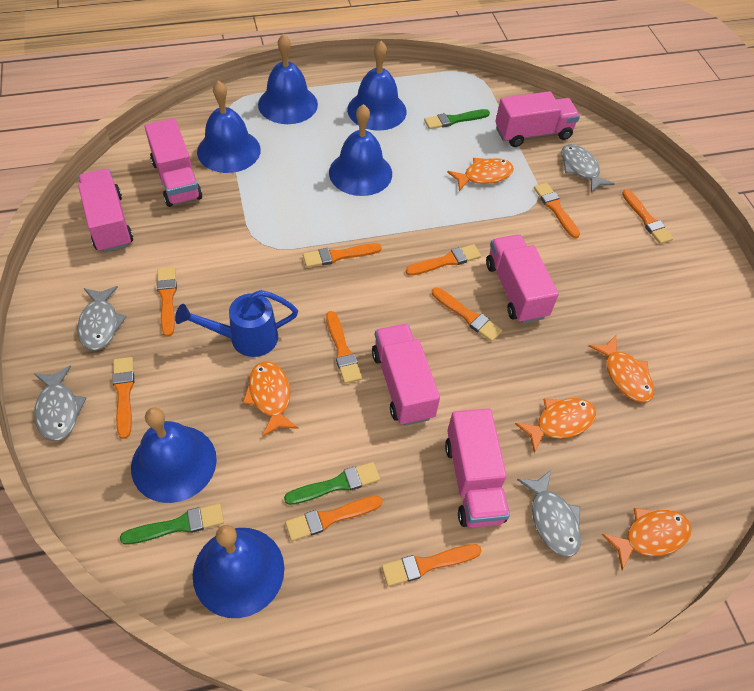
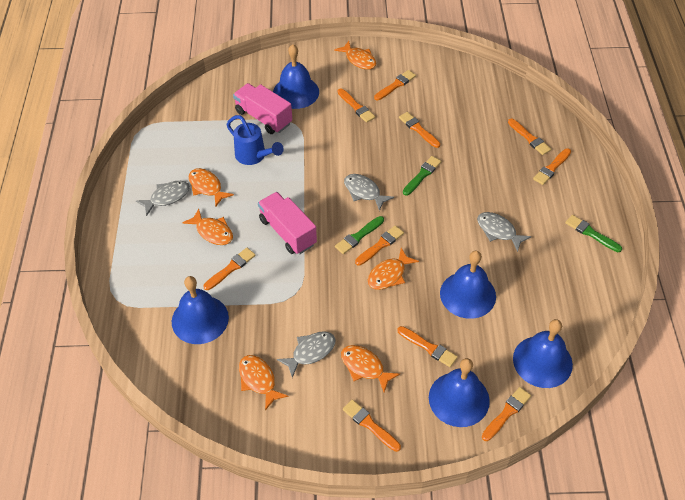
blue bell: [131,407,217,503] [193,525,284,618] [197,80,261,173] [258,34,318,124] [329,104,392,196] [347,41,407,131] = 6 -> [172,276,229,344] [273,44,319,109] [429,358,490,427] [440,250,496,319] [513,319,573,388] = 5
orange fish: [243,361,298,437] [447,158,514,191] [515,398,596,453] [588,335,654,403] [602,508,692,570] = 5 -> [182,208,233,245] [189,168,234,206] [239,355,289,410] [334,41,376,70] [341,345,400,392] [368,248,419,290] = 6
pink truck: [78,169,133,253] [144,118,202,207] [372,324,440,426] [445,408,510,528] [486,234,559,323] [495,91,580,147] = 6 -> [233,83,292,134] [258,192,317,254] = 2

